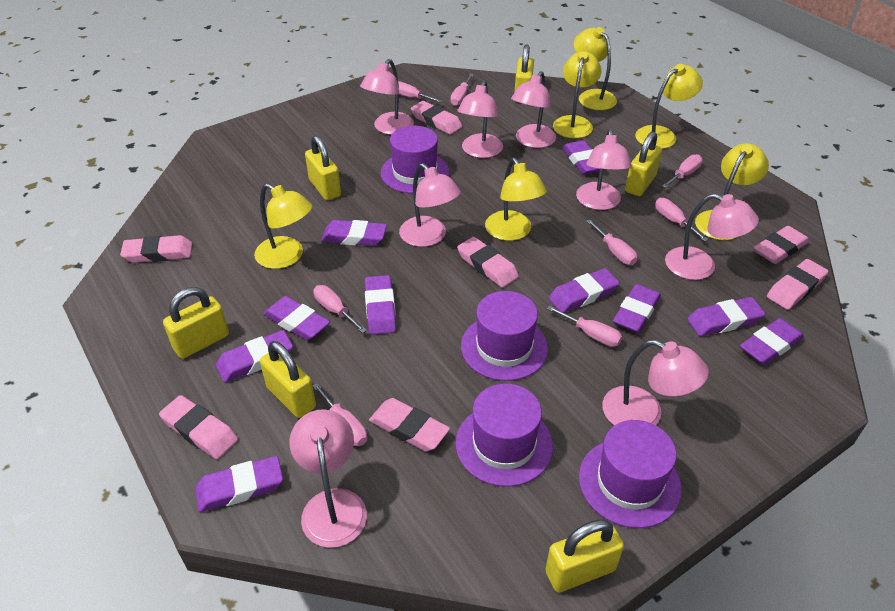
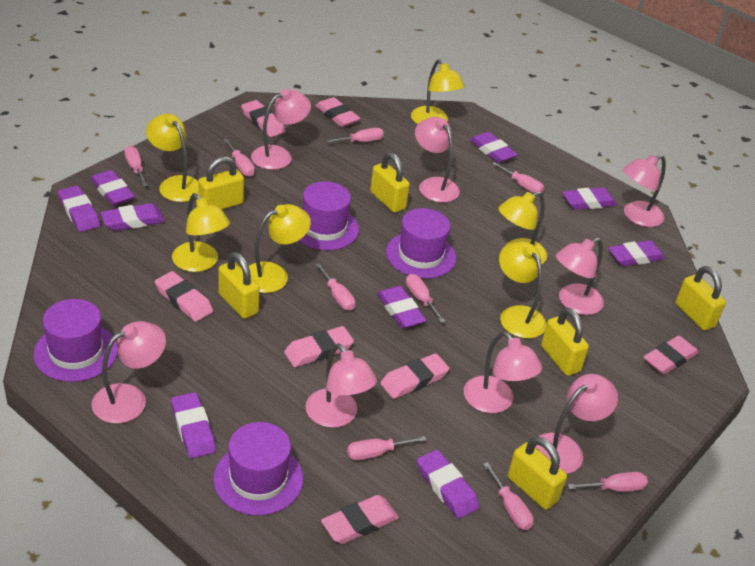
pink screwdriver: [312,383,367,446] [313,285,367,333] [398,81,443,103] [450,74,474,106] [547,306,622,347] [586,220,637,265] [655,198,708,241] [662,154,703,188] = 8 -> [124,146,148,186] [224,139,255,177] [315,263,355,310] [327,128,384,143] [347,436,426,460] [406,274,445,323] [483,462,533,530] [492,162,544,193] [568,472,648,492] = 9
purple eraser: [195,456,283,512] [216,330,293,383] [263,296,330,341] [321,220,387,246] [365,275,396,335] [548,268,619,313] [562,140,604,174] [613,284,661,333] [687,297,765,336] [740,318,804,365] = 10 -> [58,186,100,232] [90,170,135,206] [100,203,165,231] [171,392,216,458] [377,286,426,328] [417,449,479,519] [469,132,518,163] [562,187,617,210] [608,240,665,266] = 9

